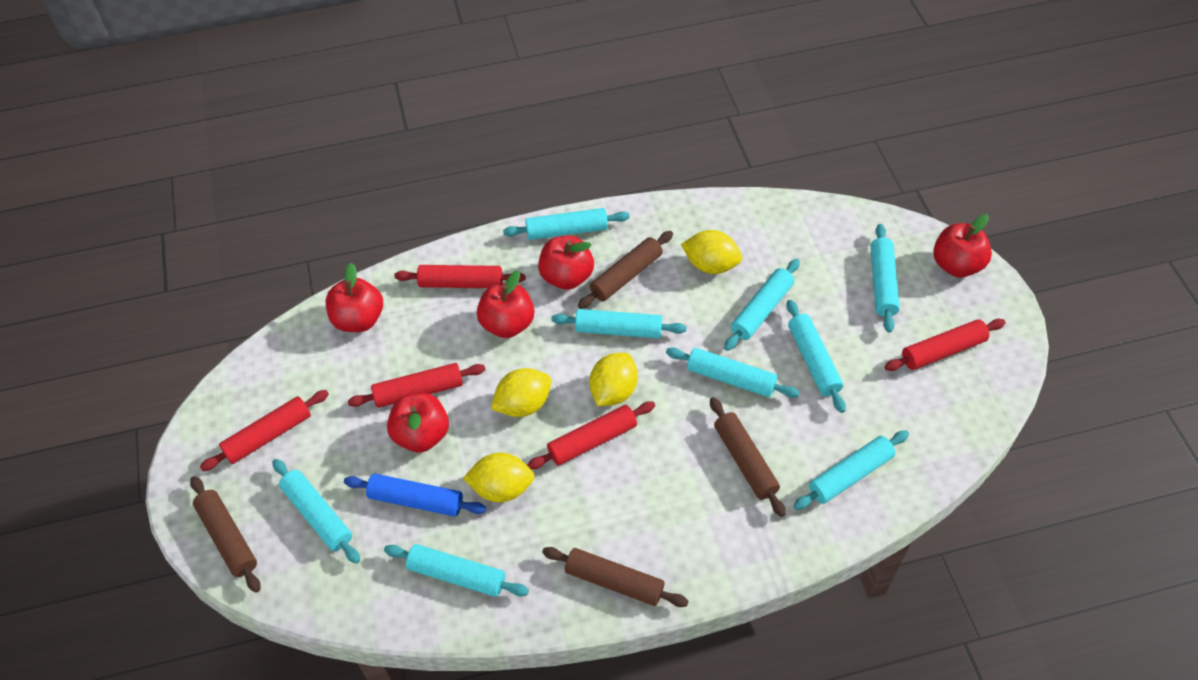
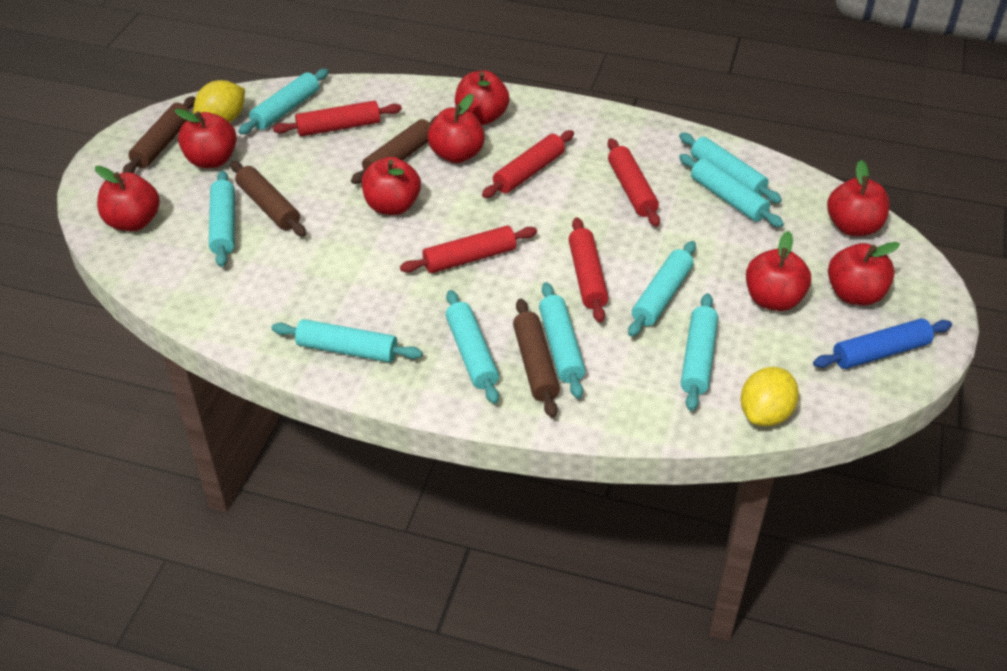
red apple: [326,263,383,332] [387,393,449,452] [477,270,534,338] [538,236,594,290] [933,214,992,277] = 5 -> [95,166,160,231] [174,109,237,168] [362,157,421,215] [428,94,485,163] [455,71,510,125] [746,231,811,311] [827,160,890,236] [828,242,900,305] = 8
yellow lemon: [463,453,535,502] [491,368,551,417] [589,353,638,406] [681,230,742,274] = 4 -> [193,80,245,123] [741,367,799,426] = 2

